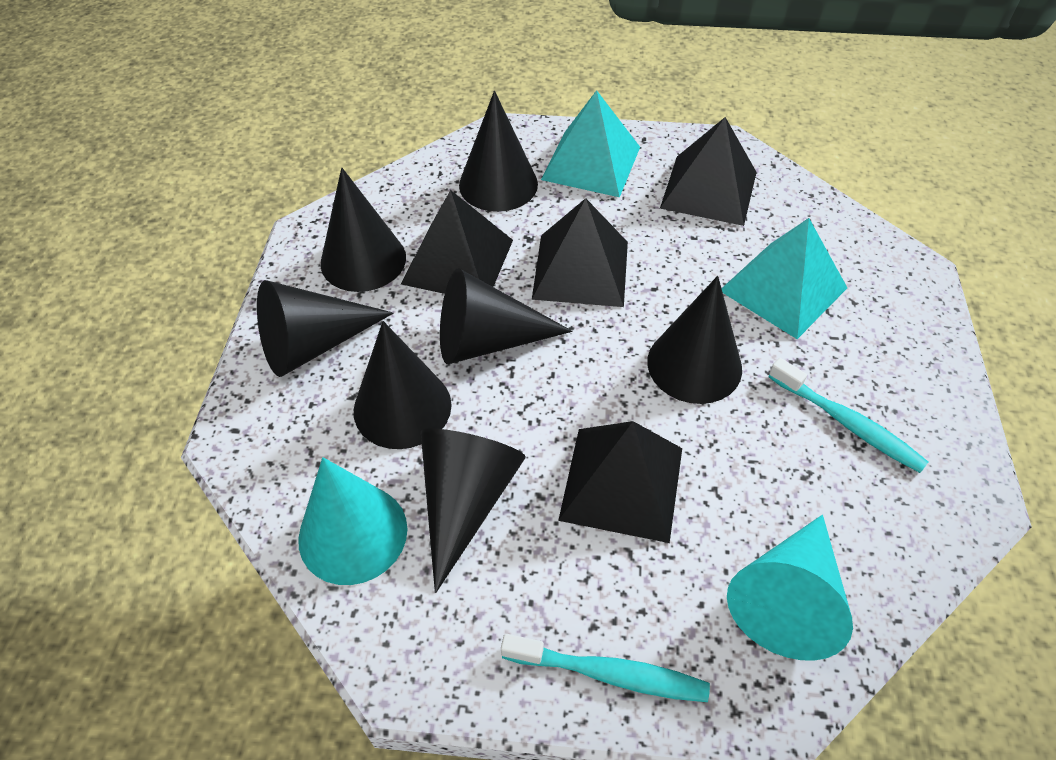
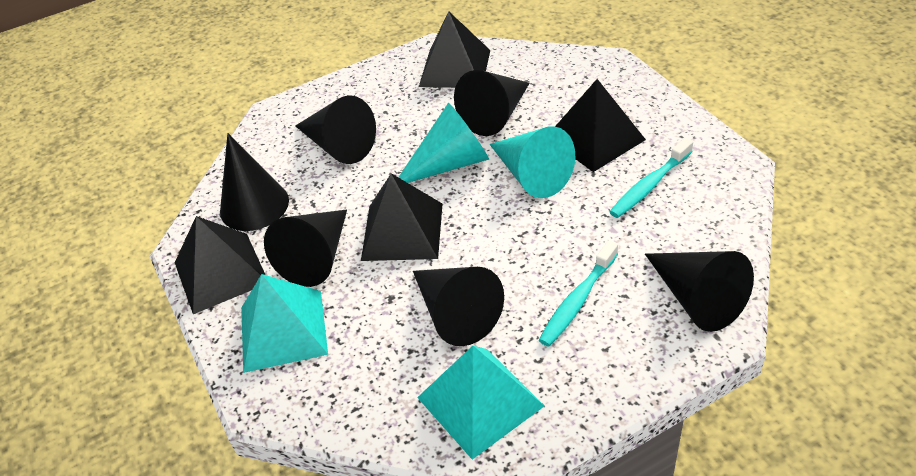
black cone: [257,280,394,377] [321,168,406,292] [354,321,452,449] [421,428,526,593] [440,268,573,364] [459,91,538,212] [647,276,742,404] = 7 -> [220,133,289,231] [264,210,347,287] [295,96,376,164] [413,267,504,346] [454,70,530,136] [645,251,754,332] = 6

